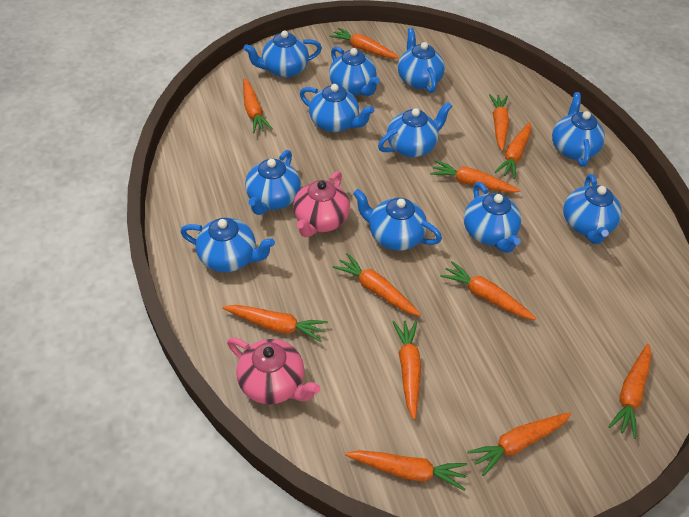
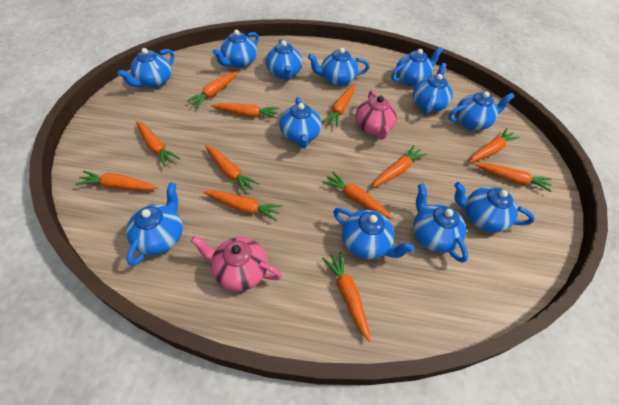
blue teapot: [181,218,275,272] [243,30,322,78] [245,150,301,215] [300,84,374,132] [329,47,380,96] [353,189,442,251] [378,102,452,157] [398,28,445,93] [464,182,521,253] [552,92,605,167] [563,174,622,244] = 11 -> [118,48,175,88] [126,182,183,266] [213,30,259,68] [266,39,302,81] [279,97,321,148] [308,48,369,86] [333,208,414,259] [391,47,443,86] [413,63,453,115] [413,183,468,263] [448,91,515,130] [454,182,535,233] = 12

